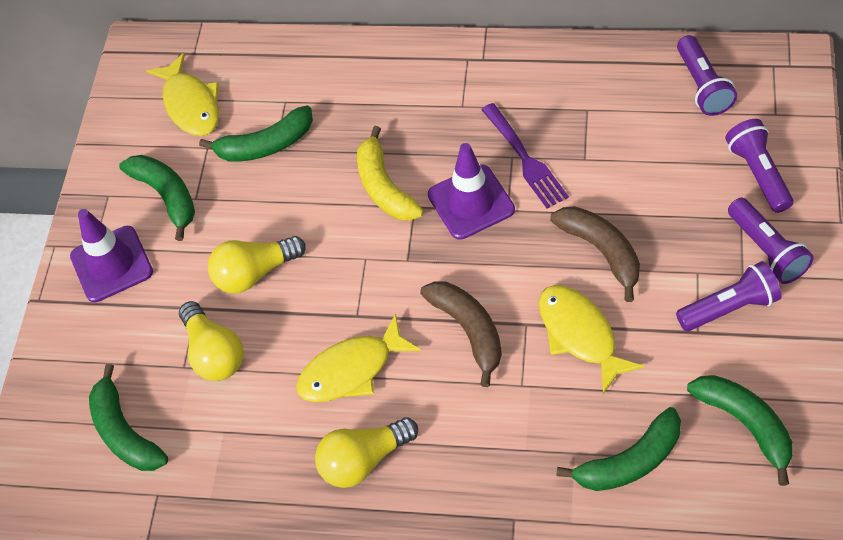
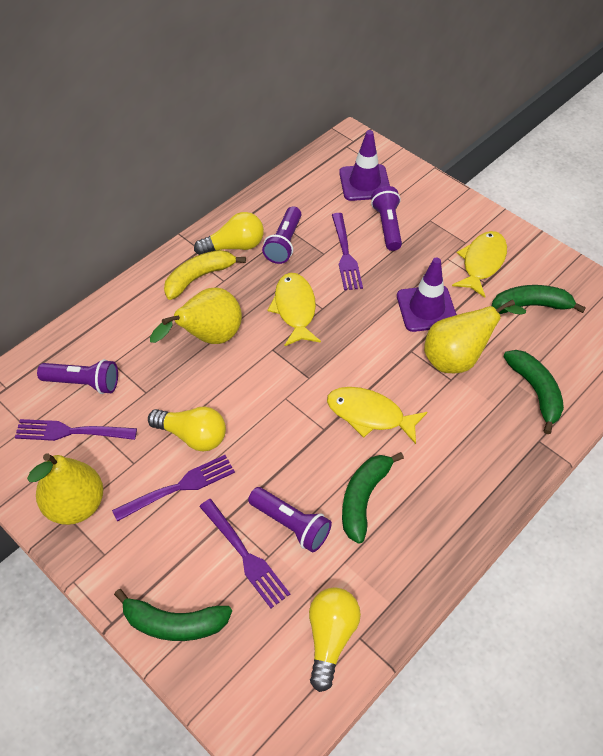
brown banana: [420,281,502,387] [550,206,640,302] = 2 -> none = 0
green banana: [89,364,168,471] [119,155,195,241] [199,106,313,161] [556,407,681,491] [687,375,792,486] = 5 -> [114,589,232,641] [342,452,404,544] [492,285,586,314] [503,350,564,434] = 4
purple fork: [481,103,569,208] = 1 -> [15,419,137,441] [112,455,235,522] [199,499,290,608] [332,213,363,290] = 4
yellow pear: none = 0 -> [27,453,104,525] [150,288,242,344] [424,299,526,373] = 3

